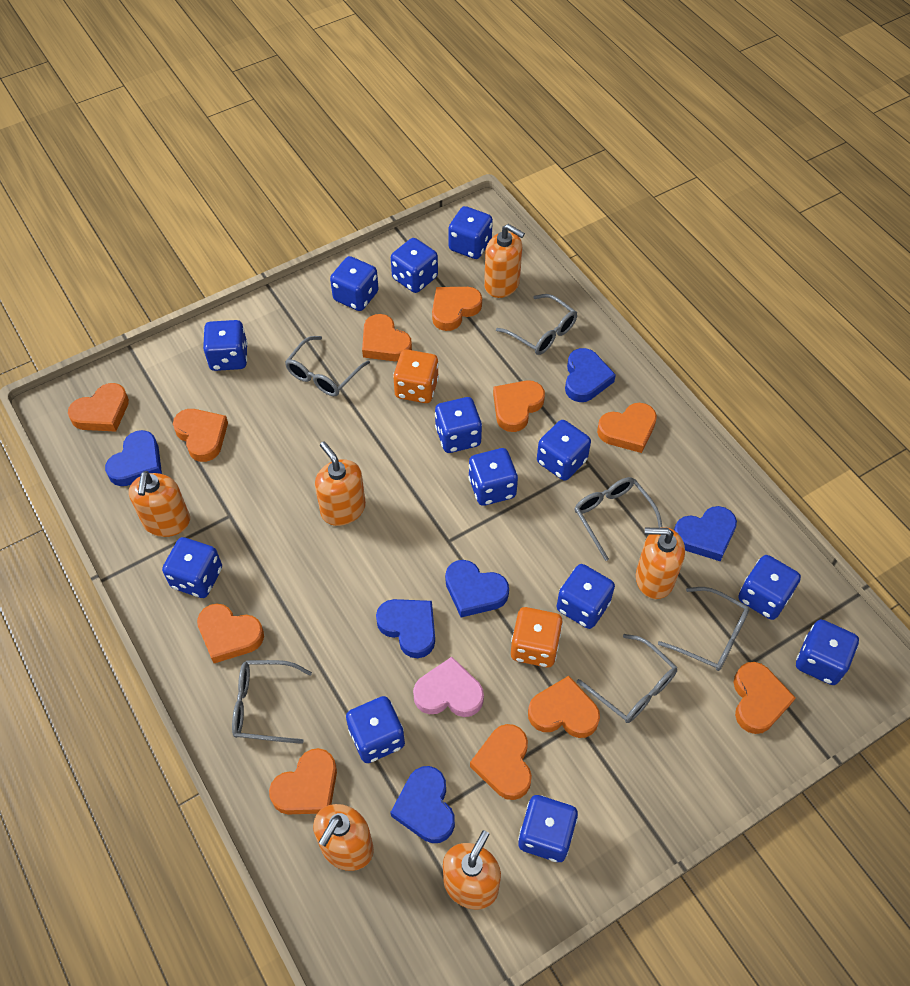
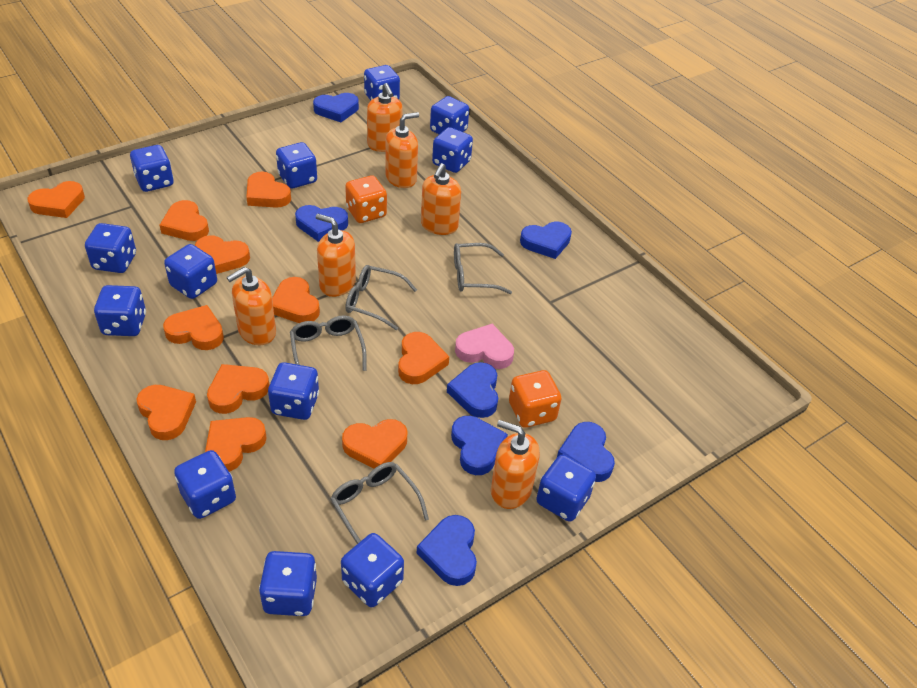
blue heart: [105,430,162,486] [376,599,435,658] [390,766,455,843] [445,560,509,617] [565,348,616,402] [674,506,737,561] = 6 -> [295,205,348,242] [313,93,359,122] [417,515,477,586] [447,362,498,418] [451,416,508,475] [520,222,572,259] [557,422,615,482] = 7
grey glasses: [232,660,312,744] [285,336,370,396] [496,294,577,355] [574,477,662,561] [577,634,678,723] [658,587,749,671] = 6 -> [290,315,367,371] [330,462,429,544] [345,265,417,330] [454,243,512,294] = 4

